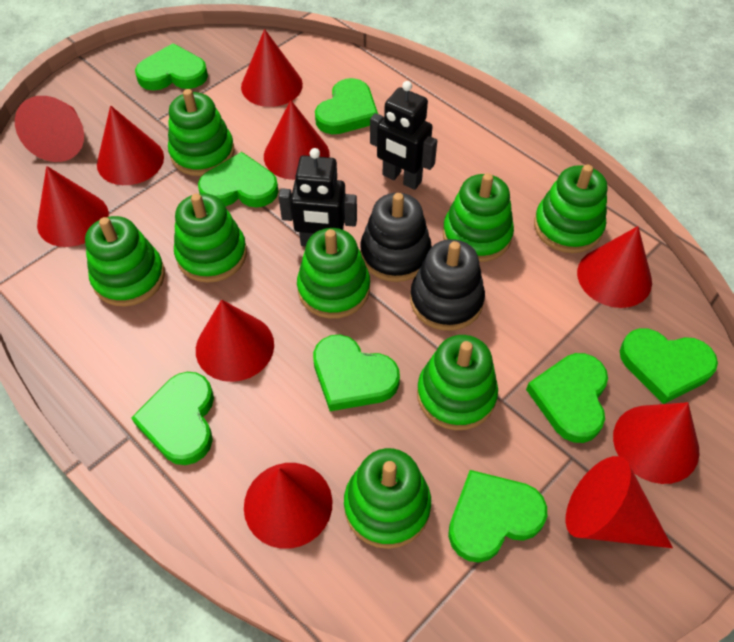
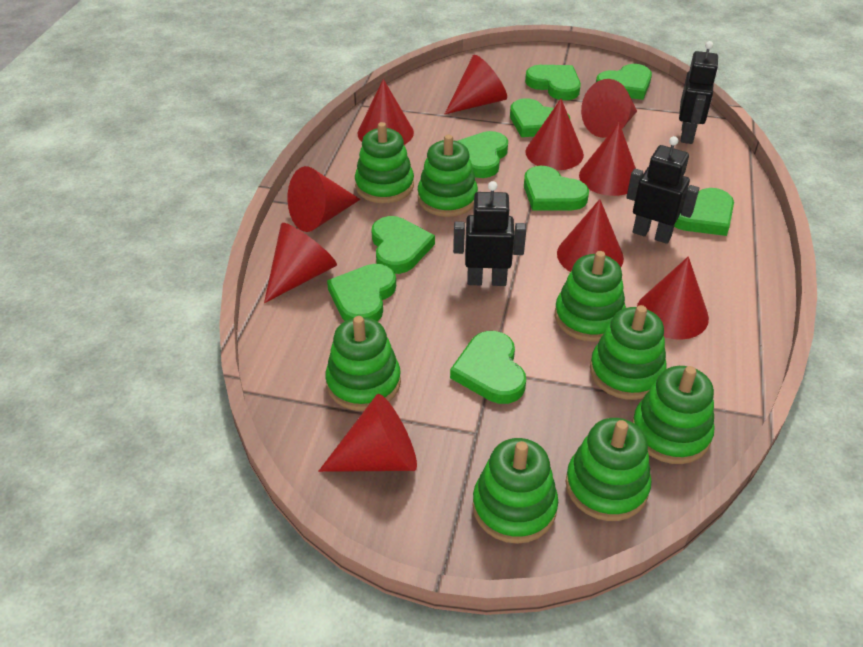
black robot: [278,148,357,246] [370,81,437,190] = 2 -> [453,181,526,286] [627,136,699,244] [679,41,718,144] = 3
black stacking toy: [360,193,432,282] [410,239,485,331] = 2 -> none = 0
green heart: [131,372,214,465] [135,43,208,90] [198,152,279,207] [313,335,400,411] [315,78,378,134] [448,470,547,563] [526,353,608,443] [620,328,718,404] = 8 -> [327,264,396,322] [371,216,435,274] [450,331,526,404] [458,131,508,178] [510,98,570,137] [524,166,589,210] [525,65,581,100] [596,64,652,100] [674,188,734,236] = 9

